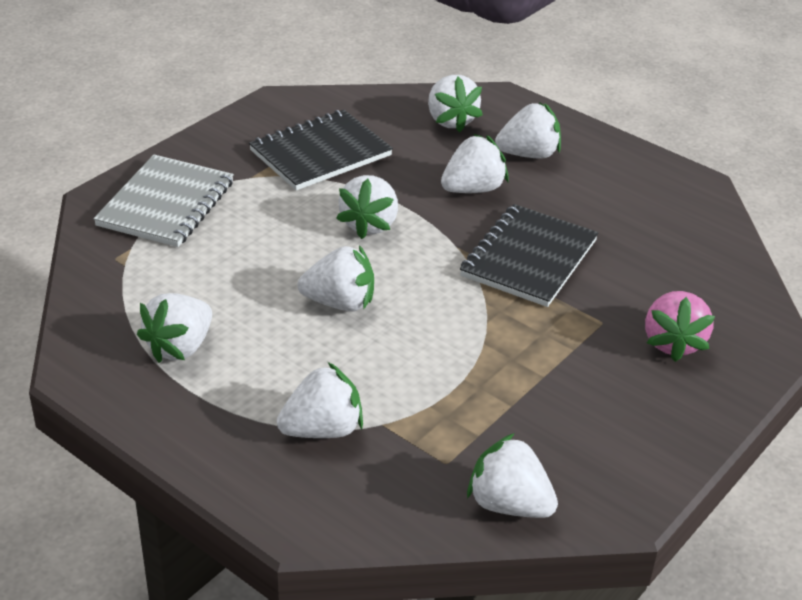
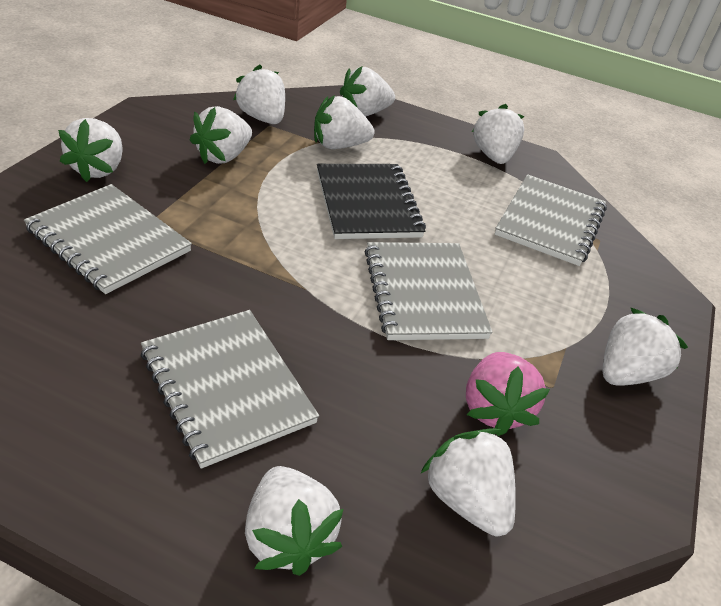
black notebook: [249,110,393,190] [460,204,599,307] = 2 -> [317,164,426,239] = 1
grey notebook: [93,155,234,247] = 1 -> [24,184,192,294] [141,310,319,469] [365,242,493,340] [495,174,607,266] = 4
white strawberry: [137,293,212,363] [277,362,363,438] [298,245,374,312] [336,175,398,239] [428,75,483,132] [441,134,509,193] [467,433,558,518] [495,102,561,159] = 8 -> [58,118,123,182] [190,106,252,164] [233,65,285,124] [245,466,343,576] [314,95,374,149] [340,67,395,117] [420,428,516,536] [472,104,524,164] [602,307,688,386] = 9

